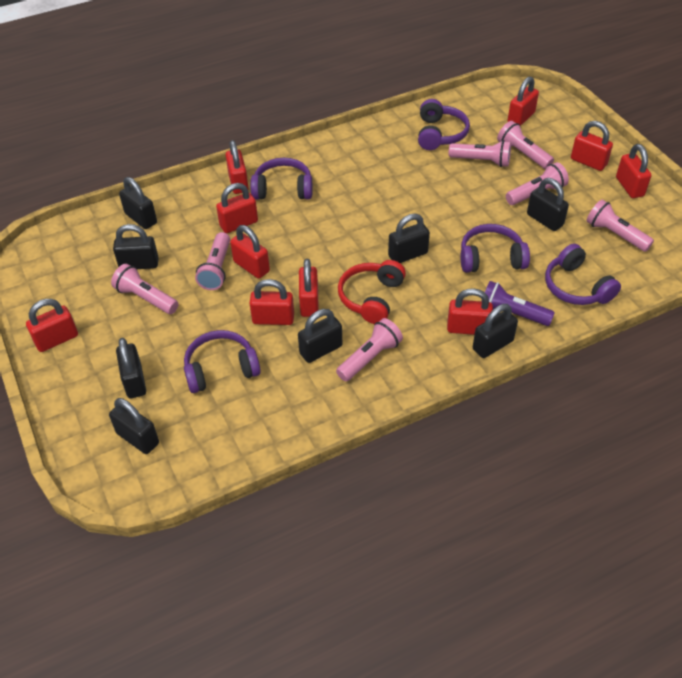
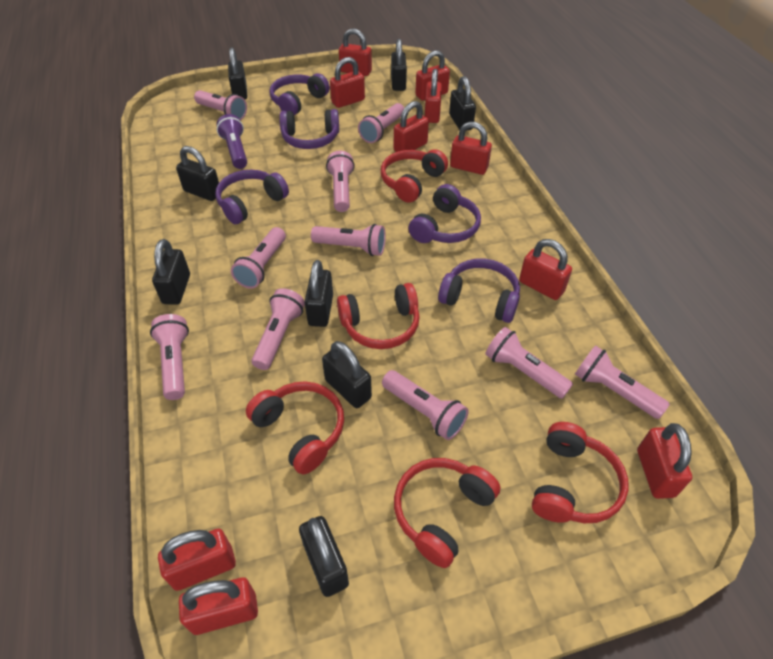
pink flashlight: [111,264,178,314] [195,232,230,290] [336,318,403,382] [449,140,511,167] [497,121,554,169] [506,162,569,205] [586,200,654,252] = 7 -> [150,314,189,400] [194,90,247,120] [231,227,286,289] [251,288,305,370] [311,224,386,256] [326,151,355,212] [358,103,404,143] [382,370,469,440] [485,327,573,399] [575,345,670,419] = 10
red headphones: [338,260,406,324] = 1 -> [246,382,344,474] [337,283,420,349] [381,149,448,203] [394,458,500,568] [532,422,629,523] = 5

